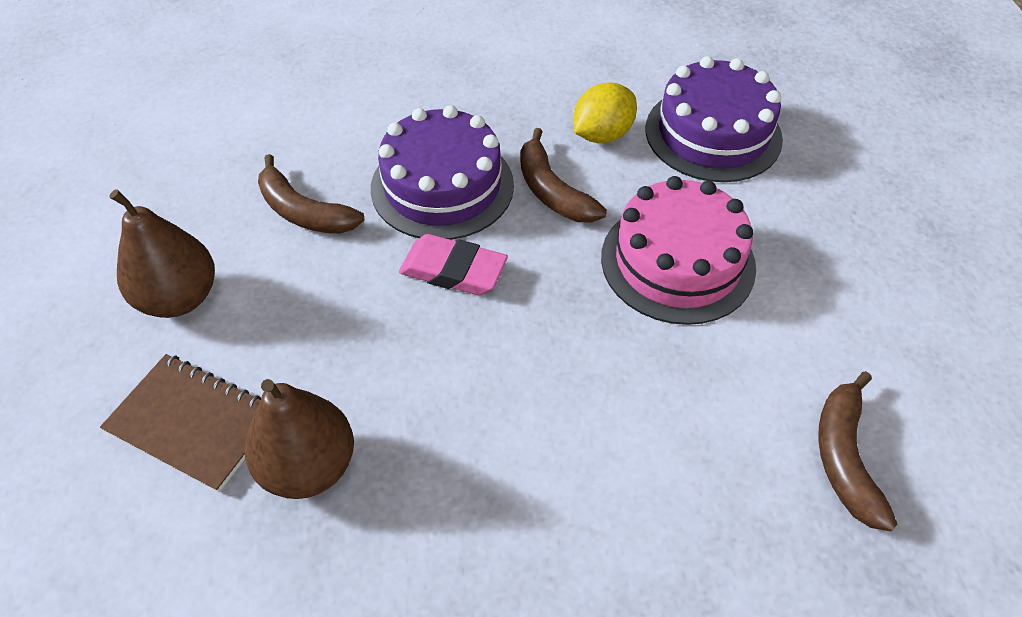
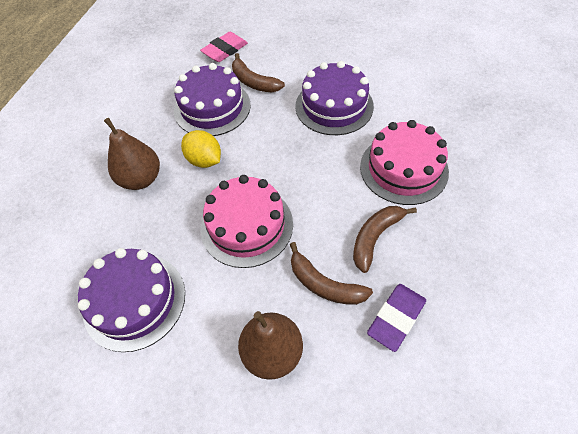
brown notebook: [100,354,261,492] = 1 -> none = 0
pink cake: [601,176,756,325] = 1 -> [201,175,293,268] [360,120,449,205] = 2
purple cake: [371,105,514,240] [646,56,783,182] = 2 -> [78,248,185,352] [174,63,251,136] [295,61,374,135] = 3
purple eraser: none = 0 -> [367,284,426,352] = 1

